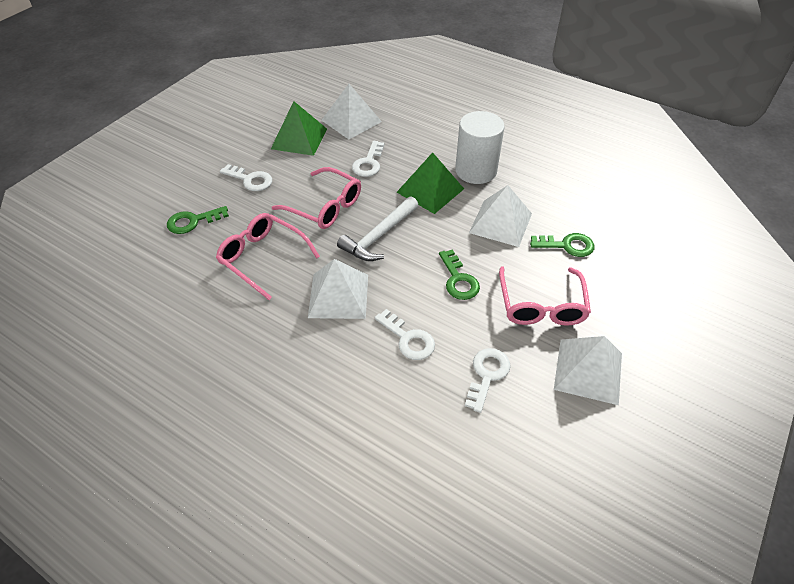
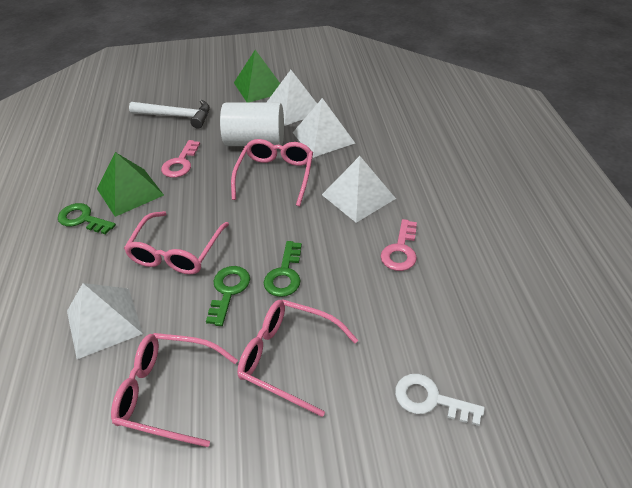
pink glasses: [216,213,320,300] [272,167,361,229] [499,266,591,326] = 3 -> [111,333,238,447] [124,211,229,274] [231,139,313,206] [237,300,358,417] = 4
pink key: none = 0 -> [161,140,200,178] [380,219,417,271] = 2
white key: [220,164,272,191] [352,141,384,177] [375,309,435,360] [465,348,511,413] = 4 -> [395,374,485,426] = 1

